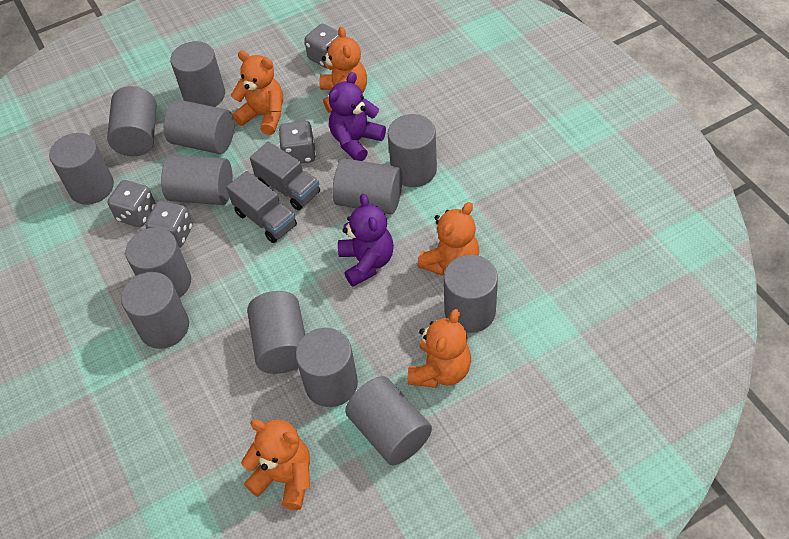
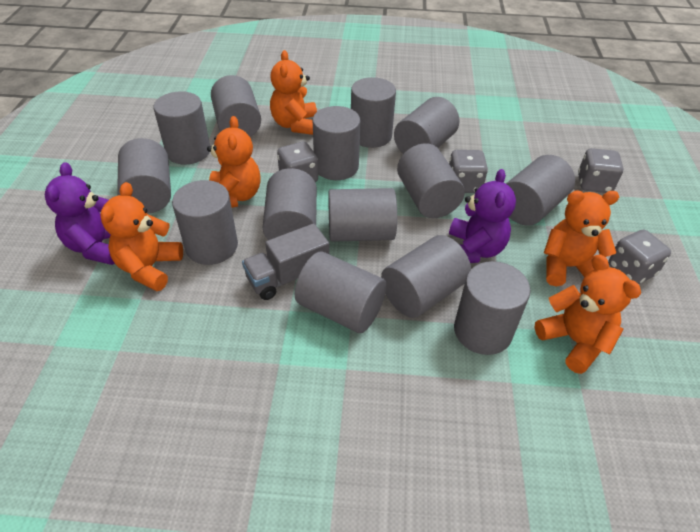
grey cylinder: [49,133,114,205] [107,86,156,156] [121,272,189,349] [125,227,191,298] [161,155,233,205] [164,100,234,154] [170,41,225,107] [247,291,305,374] [295,328,358,407] [332,158,402,214] [345,376,432,465] [388,114,437,187] [444,255,498,333] = 13 -> [117,138,171,214] [153,91,210,165] [172,180,238,265] [211,75,261,137] [263,168,317,240] [295,251,387,333] [312,106,361,180] [328,188,397,242] [351,77,396,148] [381,235,471,318] [394,97,459,154] [397,143,465,218] [454,261,531,355] [506,155,575,226] = 14
grey truck: [226,171,297,243] [250,142,320,210] = 2 -> [242,223,329,300] = 1

